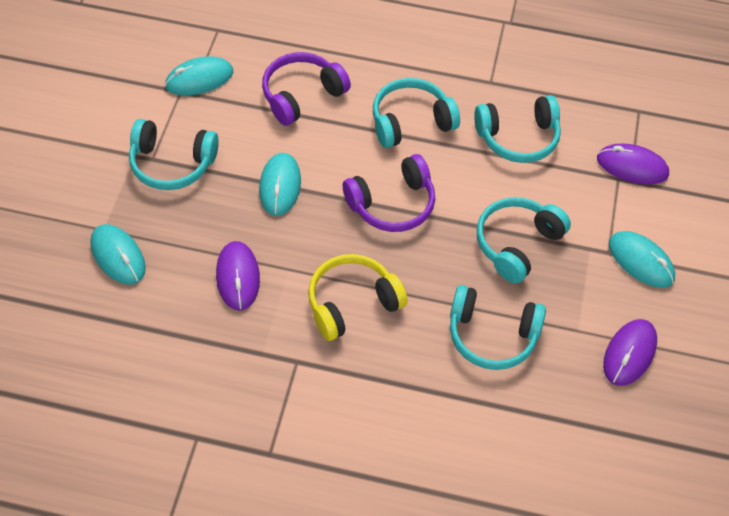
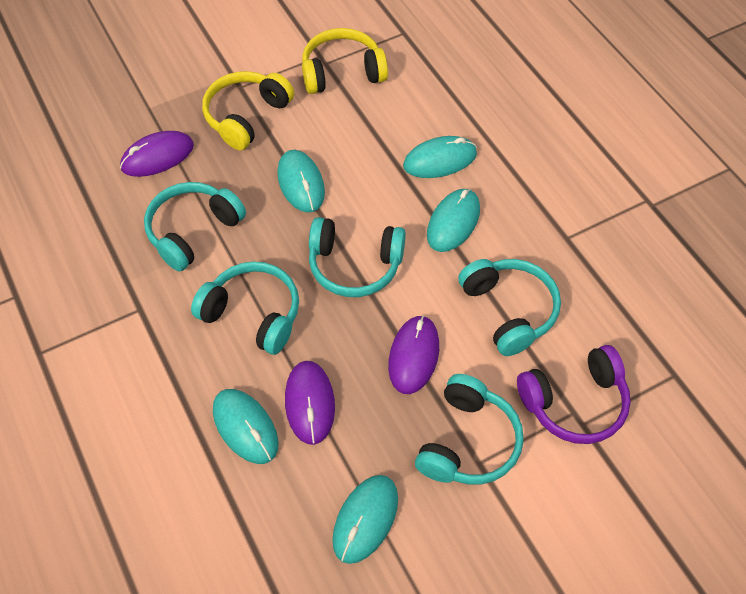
purple headphones: [262,52,351,126] [343,154,435,232] = 2 -> [517,345,631,444] = 1
turquoise mouse: [90,224,146,284] [165,56,233,96] [259,153,301,216] [609,231,675,288] = 4 -> [213,389,278,464] [277,150,325,213] [332,475,398,564] [403,136,477,178] [427,189,480,252] = 5
yellow headphones: [308,254,408,341] = 1 -> [202,71,294,150] [302,28,388,94] = 2

